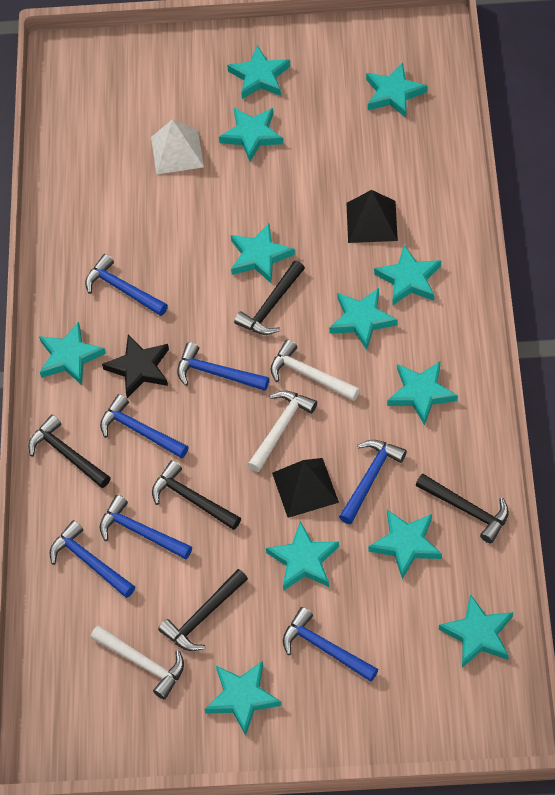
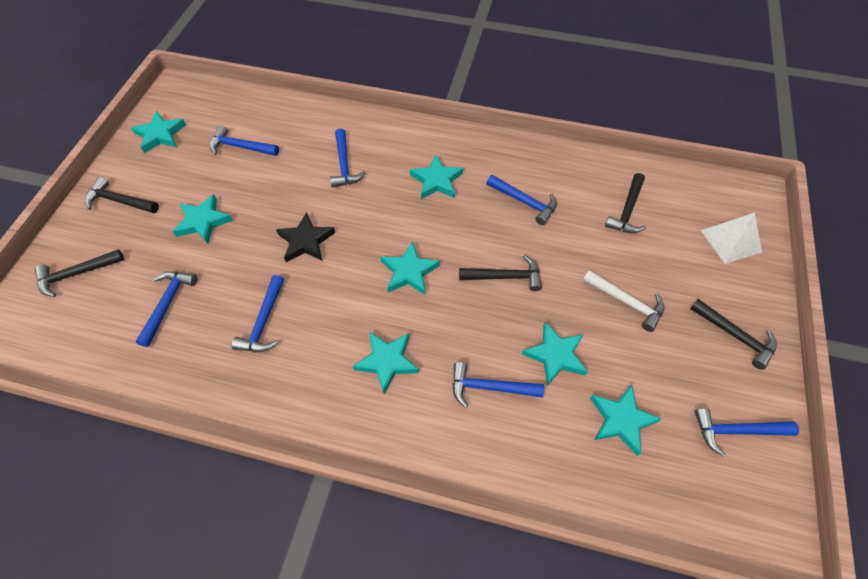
black pyramid: [272,458,339,518] [346,190,398,243] = 2 -> none = 0
turquoise star: [39,322,106,385] [205,661,282,736] [219,108,283,162] [227,45,290,99] [231,223,295,283] [266,521,339,591] [329,288,398,350] [366,62,428,118] [368,510,442,579] [374,245,441,306] [387,362,458,425] [439,594,513,668] = 12 -> [131,111,186,153] [172,194,233,244] [352,332,419,394] [381,241,440,295] [410,155,463,199] [522,322,588,386] [590,385,662,456] = 7
white hammer: [90,626,184,700] [247,390,317,472] [270,340,360,401] = 3 -> [583,270,664,332] = 1

